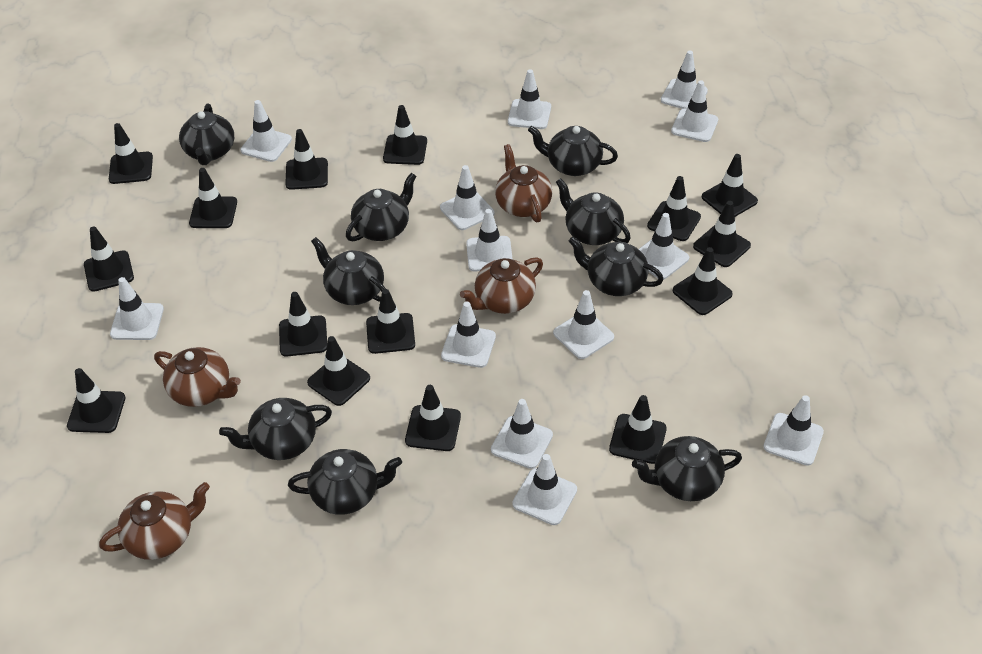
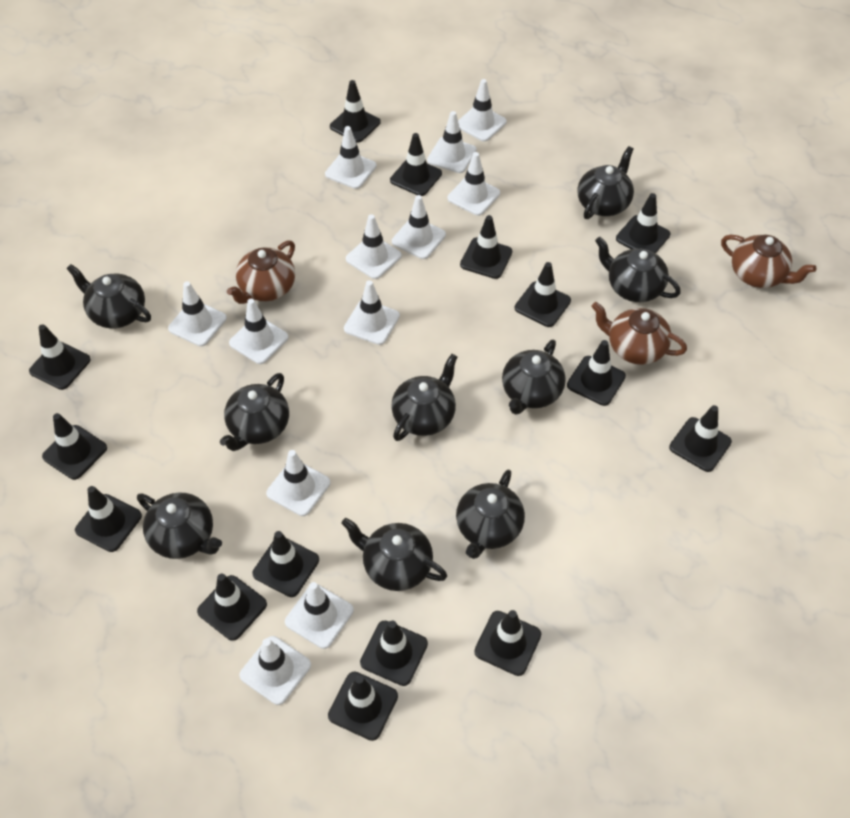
brown teapot: [99,482,210,560] [154,347,241,407] [460,257,543,314] [495,144,552,222] = 4 -> [227,240,295,304] [592,302,687,365] [721,235,817,288] = 3
white traffic cone: [110,277,164,340] [240,100,292,162] [440,165,495,230] [441,302,496,368] [466,209,513,272] [491,399,553,469] [508,69,551,129] [512,454,577,525] [553,290,614,359] [639,213,689,279] [661,50,708,109] [671,80,718,142] [764,395,824,466] = 13 -> [168,281,227,346] [229,299,289,364] [239,636,311,705] [266,450,331,516] [285,582,354,649] [325,126,377,189] [344,280,400,345] [346,214,402,279] [392,195,446,259] [427,111,477,173] [447,152,500,216] [458,79,507,142] = 12

